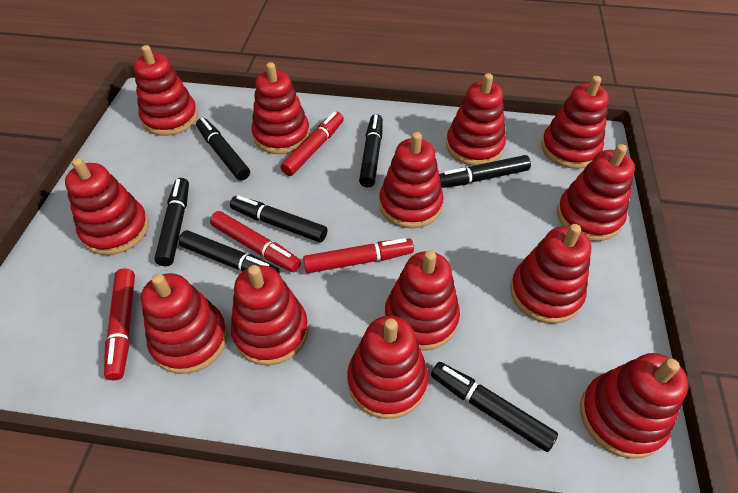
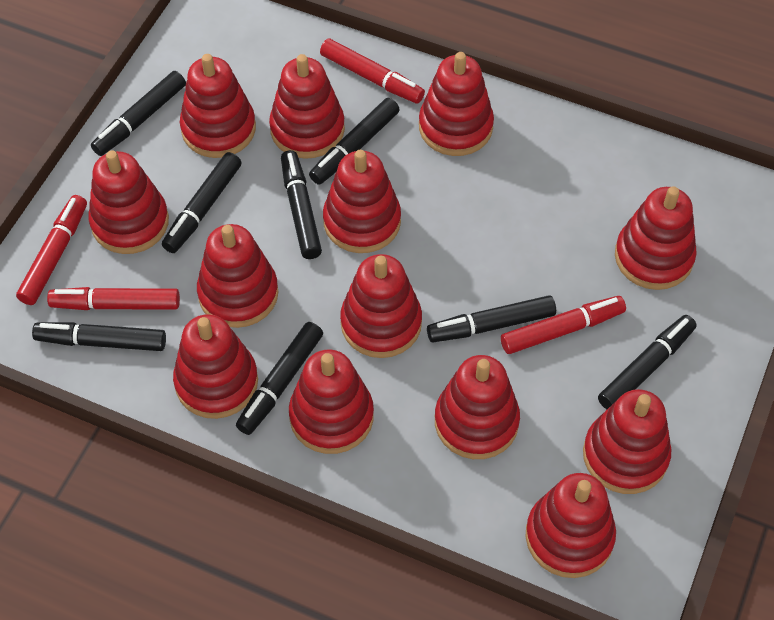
black marker: [154,178,189,266] [178,230,280,274] [196,117,250,180] [230,196,328,243] [359,114,383,187] [431,362,558,452] [439,155,531,188] = 7 -> [32,322,166,351] [91,71,186,156] [162,152,242,253] [236,322,323,435] [281,150,322,259] [309,98,400,185] [427,295,556,342] [598,315,697,409] = 8

